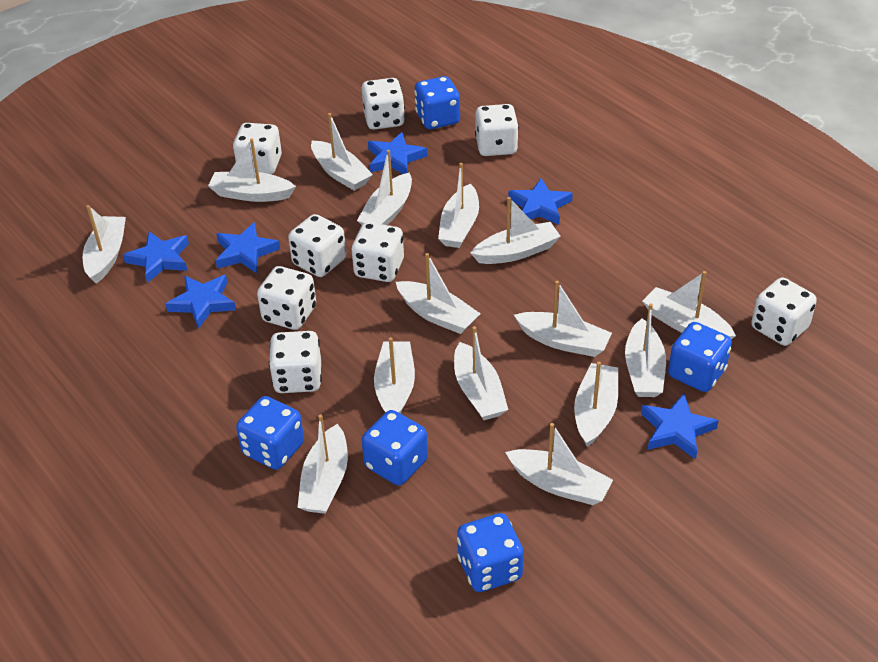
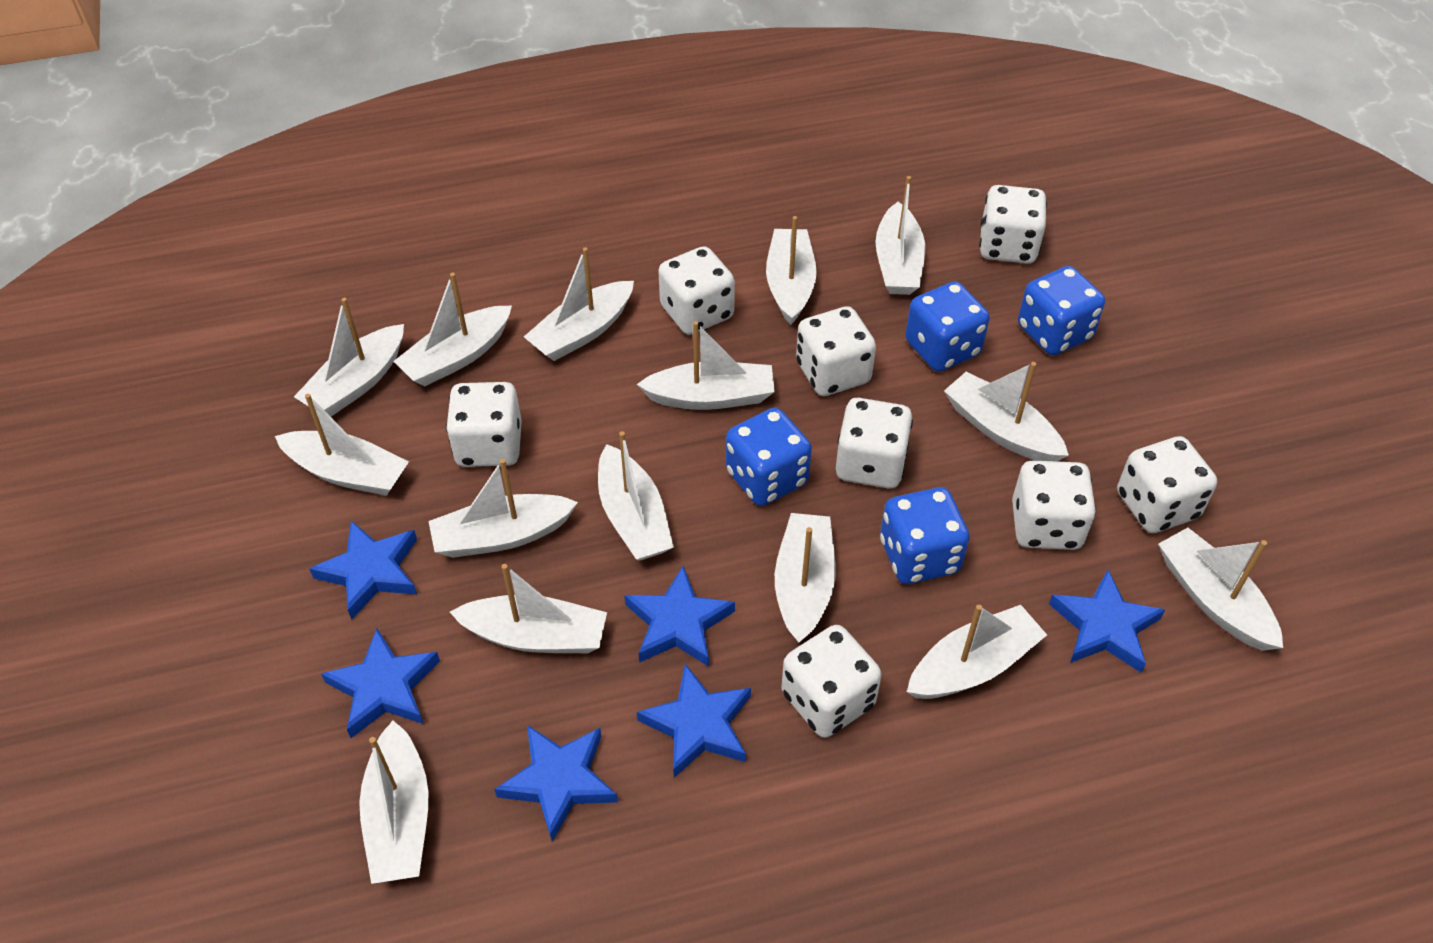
blue dice: [236,396,304,470] [362,410,428,485] [414,76,460,129] [457,513,524,592] [668,322,732,392] = 5 -> [726,407,812,506] [880,487,970,584] [905,281,990,372] [1018,266,1105,355] = 4

